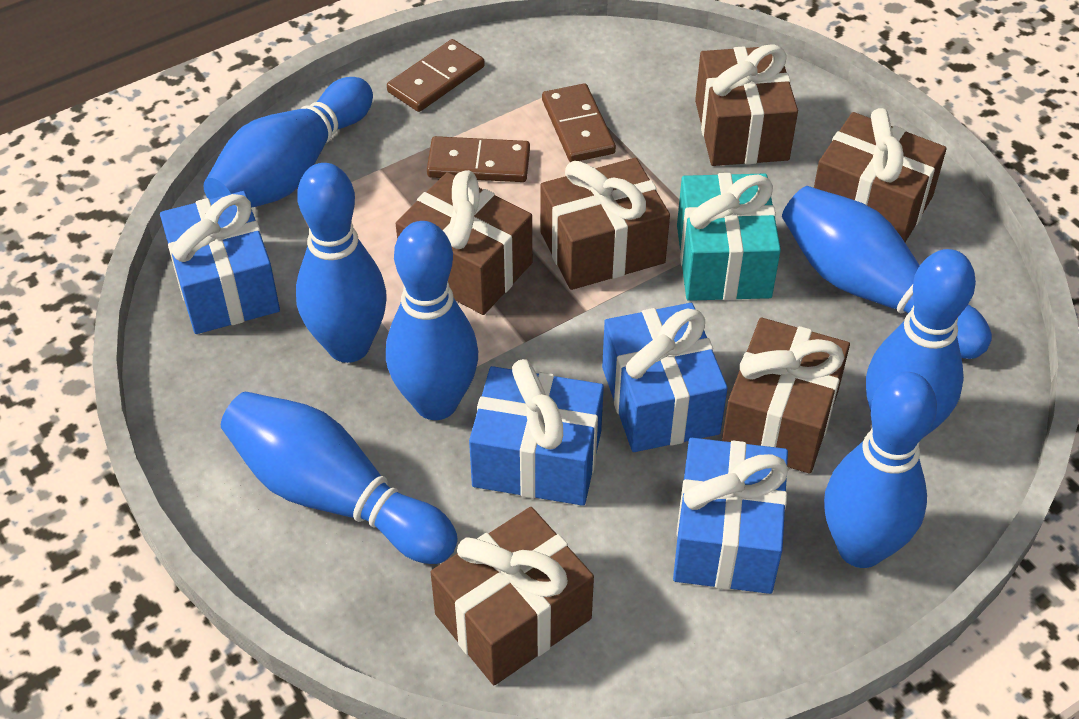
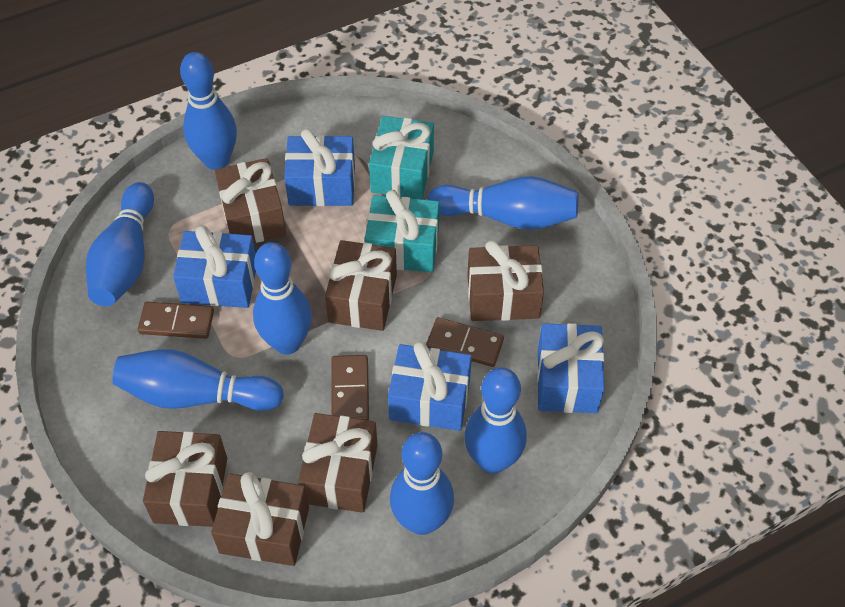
turquoise gift: [677,173,781,301] = 1 -> [365,190,440,272] [369,116,434,199] = 2

